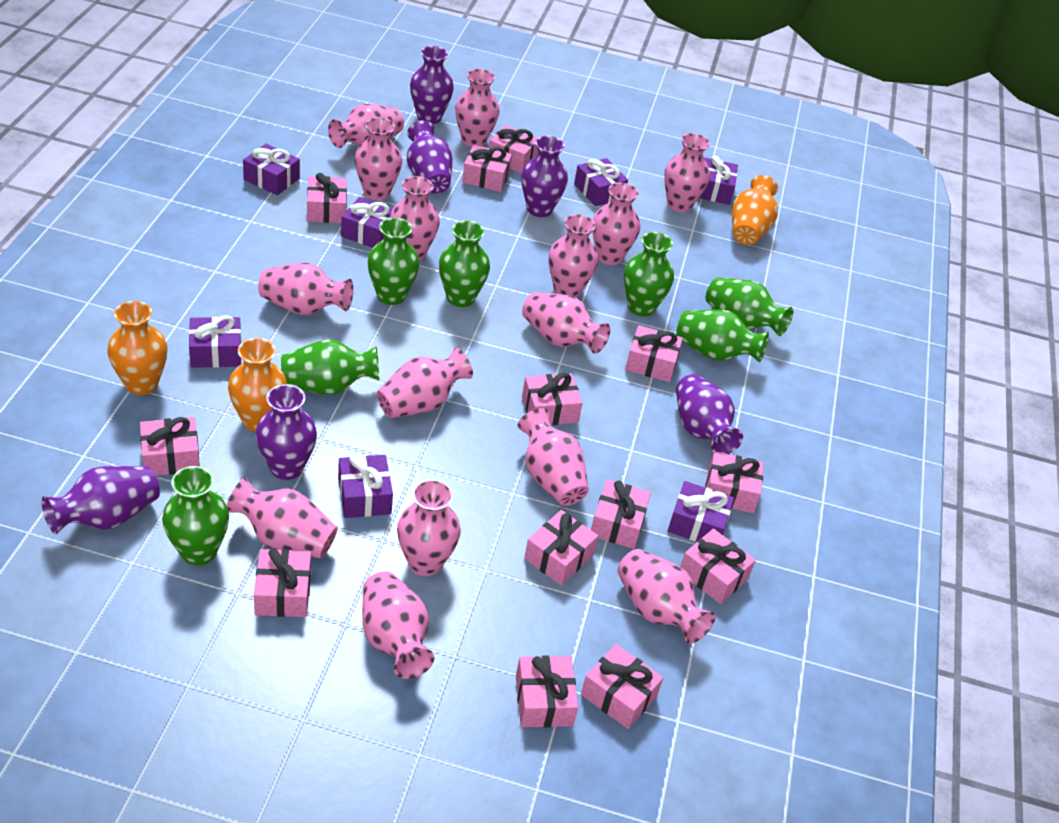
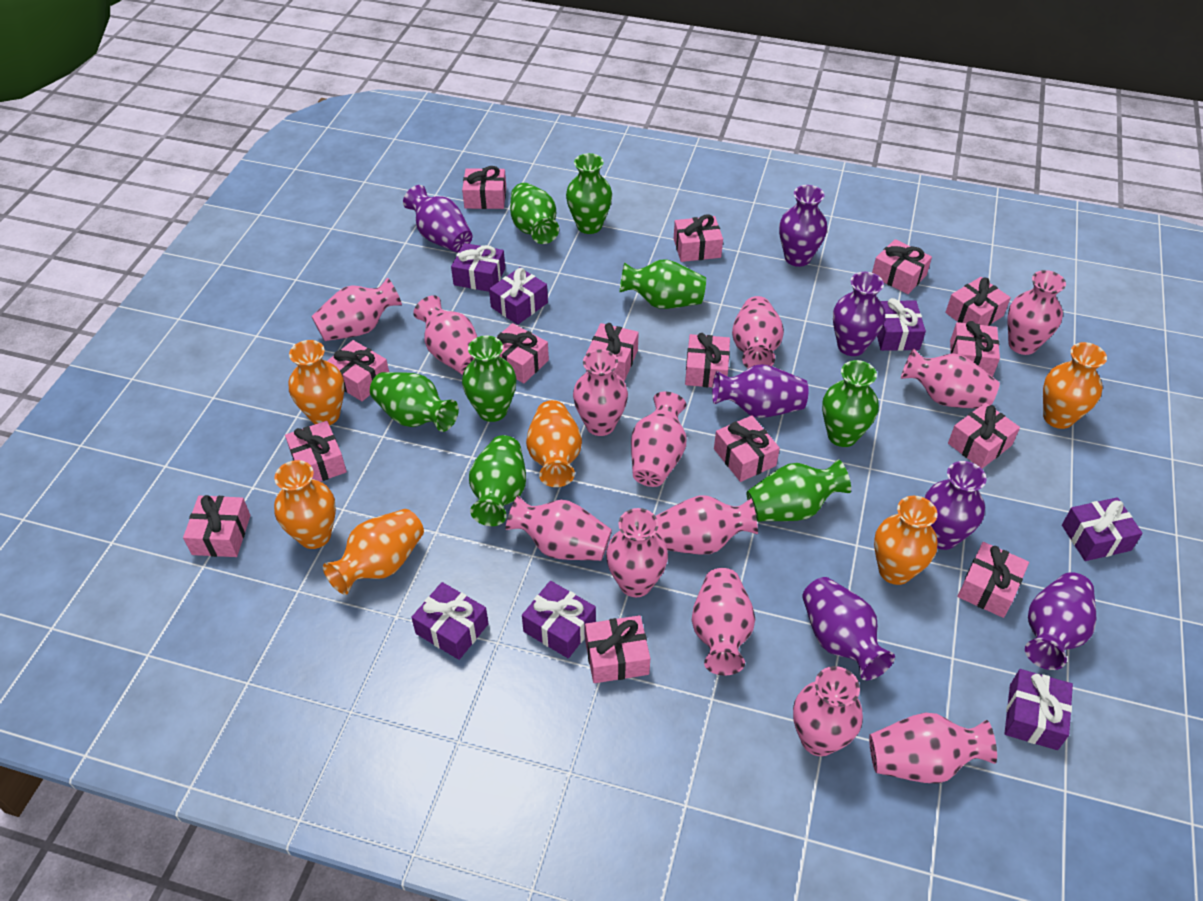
green vase: [162,466,229,565] [281,339,379,395] [367,218,420,305] [439,220,490,307] [624,232,674,316] [676,310,769,363] [705,277,793,336] = 7 -> [370,372,459,432] [462,336,516,422] [469,435,526,526] [510,183,559,244] [566,153,612,234] [620,259,706,309] [746,459,851,521] [822,360,879,447] = 8
orange vase: [107,301,168,395] [228,338,287,432] [732,175,778,245] = 3 -> [274,460,336,549] [289,340,344,425] [323,509,424,595] [526,400,582,487] [874,496,938,585] [1043,342,1107,429] = 6
pink gift: [140,417,200,476] [254,548,311,617] [307,173,347,223] [462,145,512,192] [489,125,538,173] [516,655,578,727] [522,373,583,425] [524,510,598,585] [581,644,663,729] [591,479,651,549] [625,325,683,382] [680,528,756,604] [705,451,764,513] = 13 -> [183,495,250,557] [285,421,347,482] [327,340,389,401] [462,166,506,209] [496,323,549,383] [585,615,650,683] [586,323,639,381] [674,214,723,262] [685,333,730,387] [714,415,780,482] [872,239,932,294] [945,277,1011,326] [948,403,1020,469] [950,321,1000,377] [958,542,1029,618] = 15
pink vase: [227,478,338,558] [258,263,353,315] [328,104,404,148] [355,117,402,200] [362,571,434,679] [376,348,473,418] [390,176,440,261] [397,479,461,576] [455,69,500,147] [518,408,589,506] [522,292,610,354] [549,214,598,298] [593,182,640,265] [617,549,715,644] [664,133,710,213] = 15 -> [311,277,402,341] [413,295,477,375] [506,495,612,561] [573,349,628,436] [606,508,668,597] [631,391,687,487] [656,495,758,554] [692,568,755,675] [732,296,784,368] [793,666,863,756] [869,713,997,784] [901,348,1000,409] [1008,270,1066,355] = 13
purple vase: [42,466,160,534] [255,384,317,480] [407,120,453,194] [410,46,454,124] [521,136,568,217] [676,374,743,454] = 6 -> [403,185,472,252] [712,364,809,418] [779,185,827,267] [802,577,895,680] [833,272,885,356] [924,461,987,550] [1025,572,1096,670] = 7

